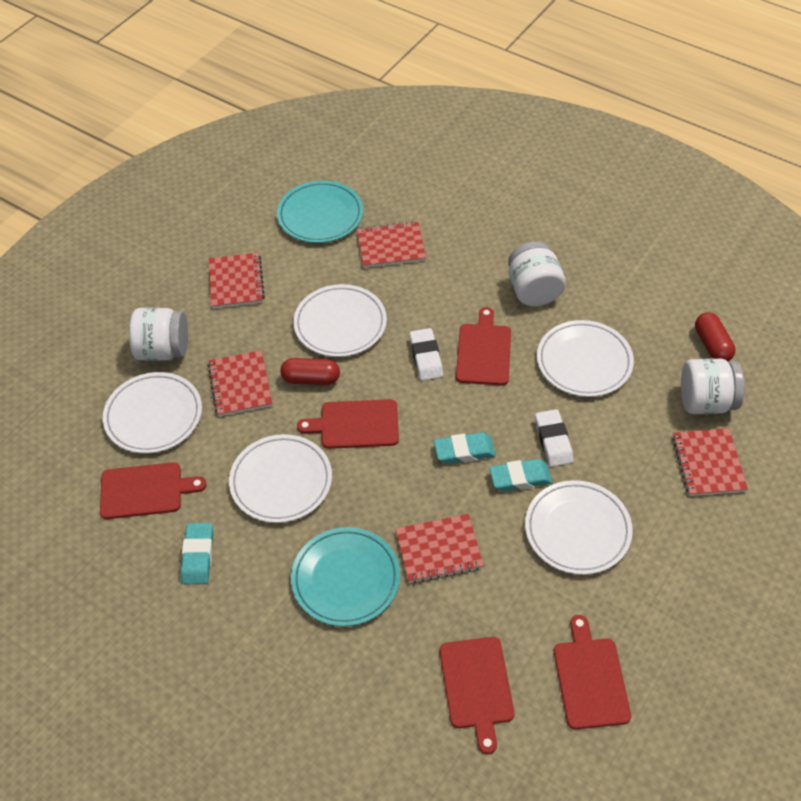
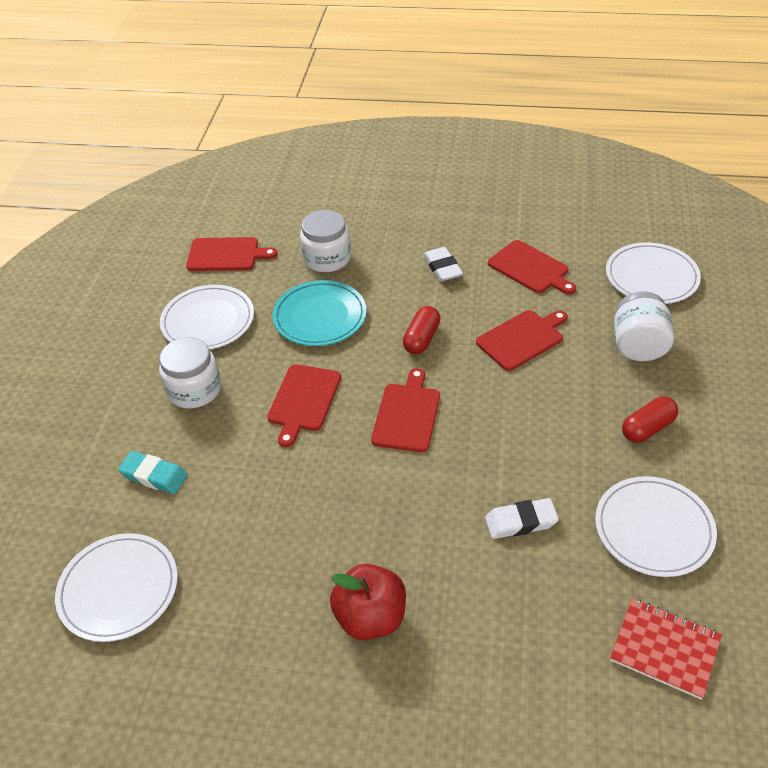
red apple: none = 0 -> [330,564,406,640] = 1
red notebook: [208,350,273,416] [209,253,265,308] [357,221,426,268] [396,514,484,583] [672,428,748,496] = 5 -> [610,598,722,700] = 1
turquoise eraser: [181,523,213,584] [434,432,496,464] [489,459,553,491] = 3 -> [118,451,188,494] = 1
turquoise plate: [277,180,363,243] [291,527,400,626] = 2 -> [272,280,367,346] = 1
white plate: [103,372,202,454] [229,434,332,523] [293,284,387,357] [525,480,633,575] [537,320,634,397] = 5 -> [55,533,178,642] [160,285,254,350] [595,476,717,577] [606,242,701,304] = 4

